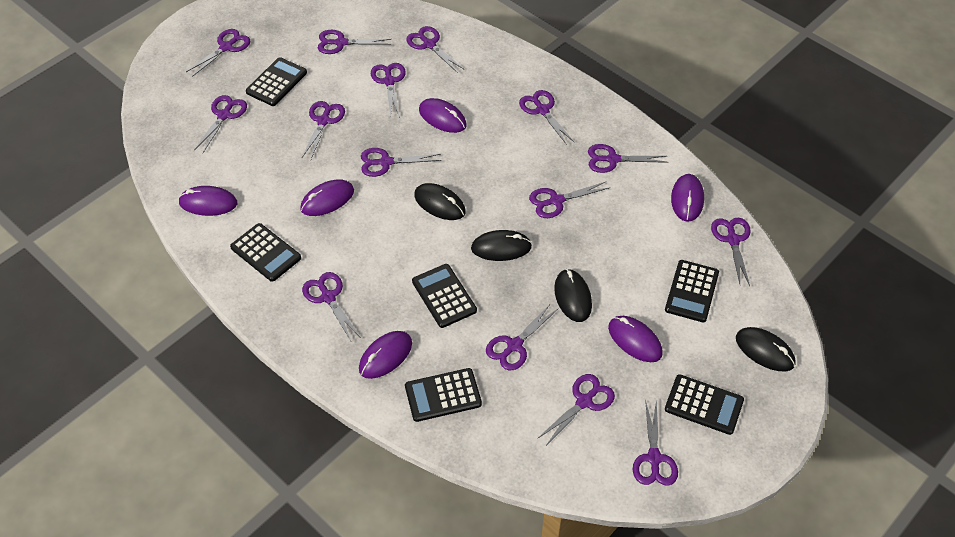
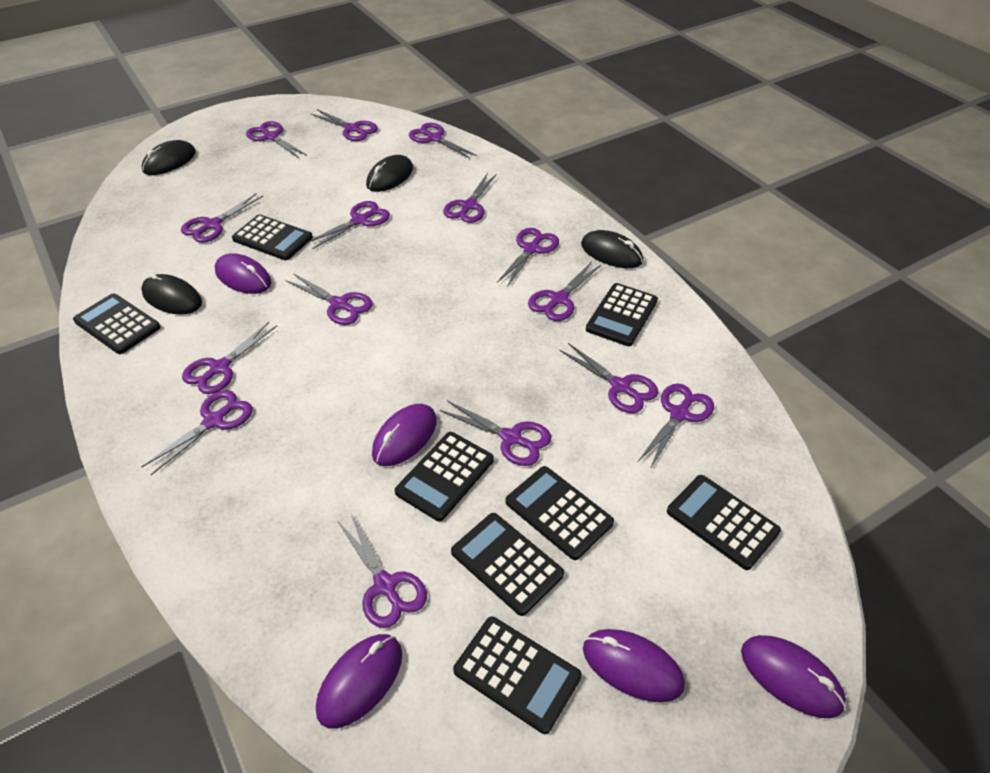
black calculator: [230,223,301,282] [246,57,307,106] [405,368,482,422] [412,264,477,328] [665,260,719,322] [665,374,744,435] = 6 -> [73,294,161,354] [232,214,313,260] [395,432,494,521] [451,513,564,616] [453,617,582,734] [506,466,614,560] [586,283,658,346] [667,475,781,570] = 8
purple mouse: [178,186,237,216] [300,179,354,216] [359,331,412,379] [419,98,466,133] [608,316,663,362] [671,174,704,221] = 6 -> [215,253,271,294] [316,634,402,728] [372,404,437,466] [583,629,685,702] [741,635,846,718] = 5

